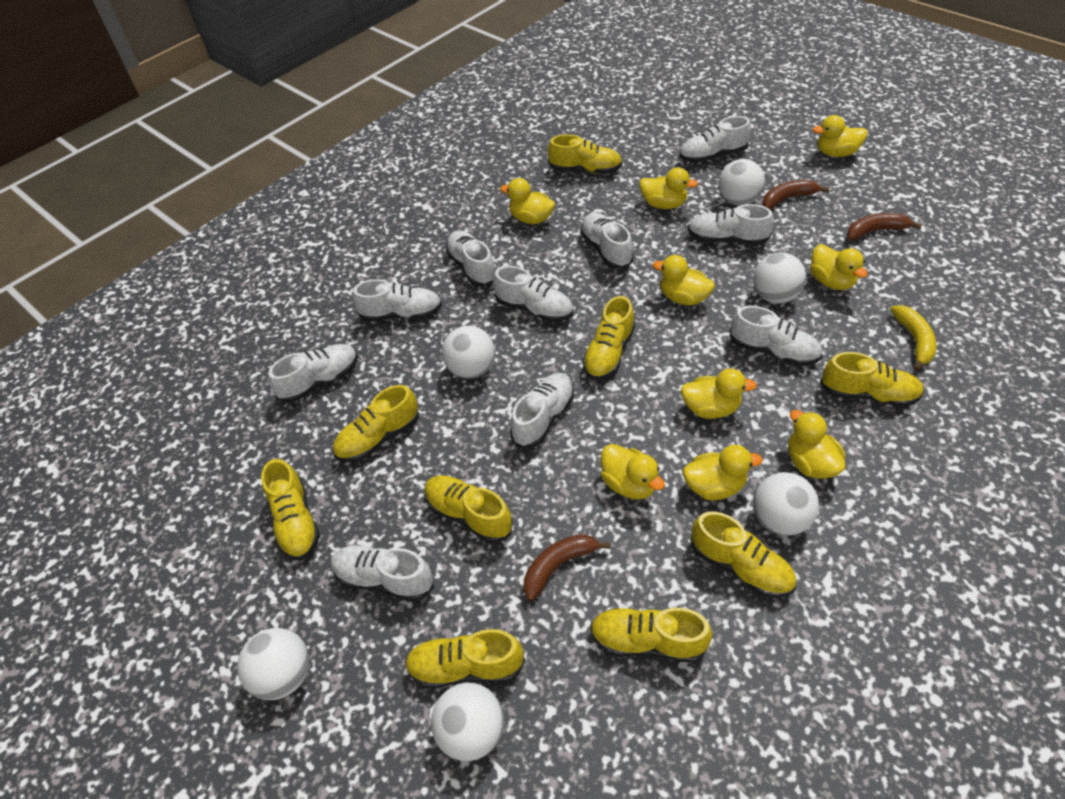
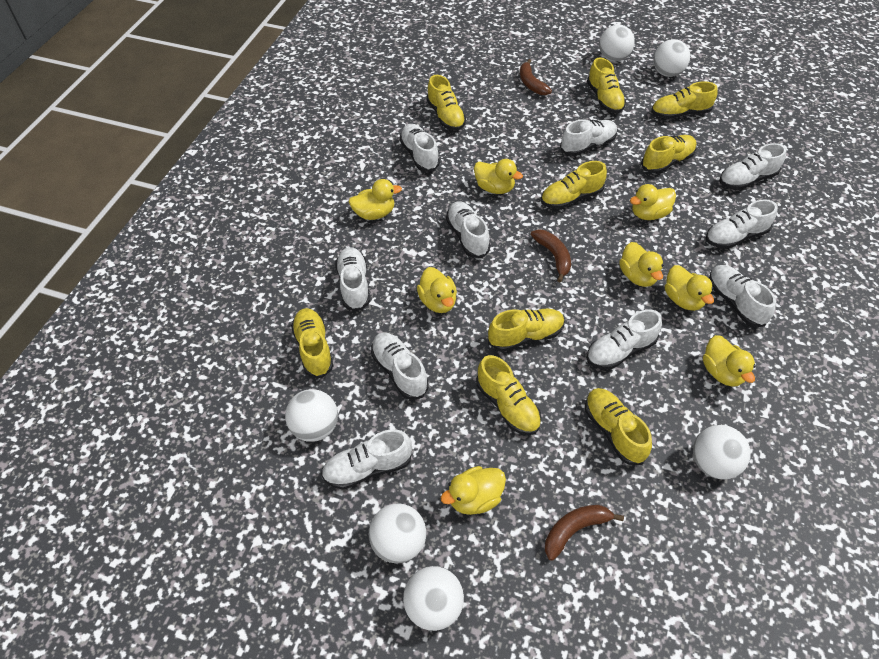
yellow banana: [890,305,937,371] = 1 -> none = 0
yellow duck: [500,178,555,224] [601,444,665,500] [639,167,698,209] [653,255,715,305] [681,368,757,419] [683,445,763,500] [788,410,845,479] [810,244,868,290] [813,115,867,157] = 9 -> [349,179,402,220] [417,267,457,313] [440,466,506,515] [474,159,523,194] [619,242,664,287] [630,184,676,220] [665,265,714,311] [703,335,756,387] = 8

